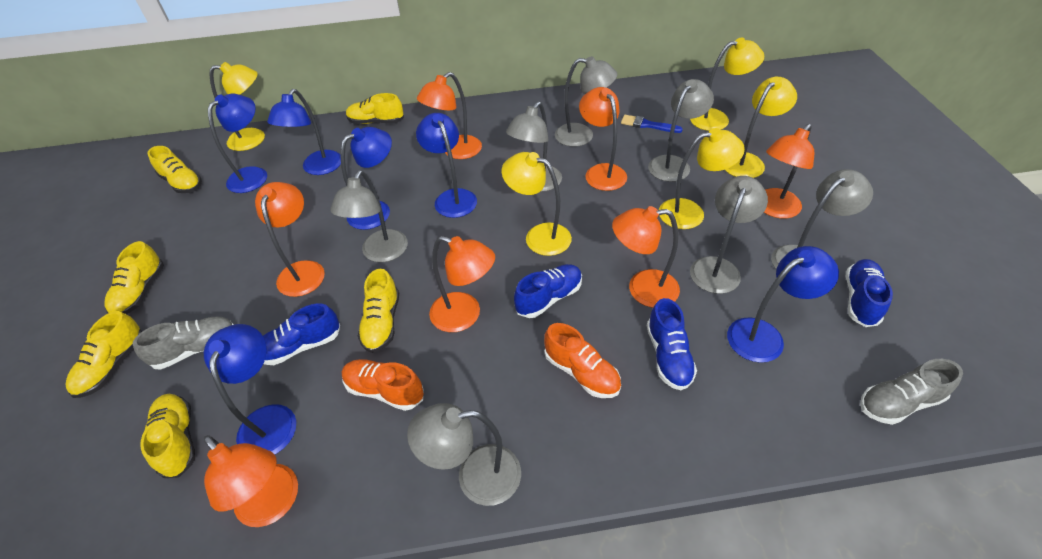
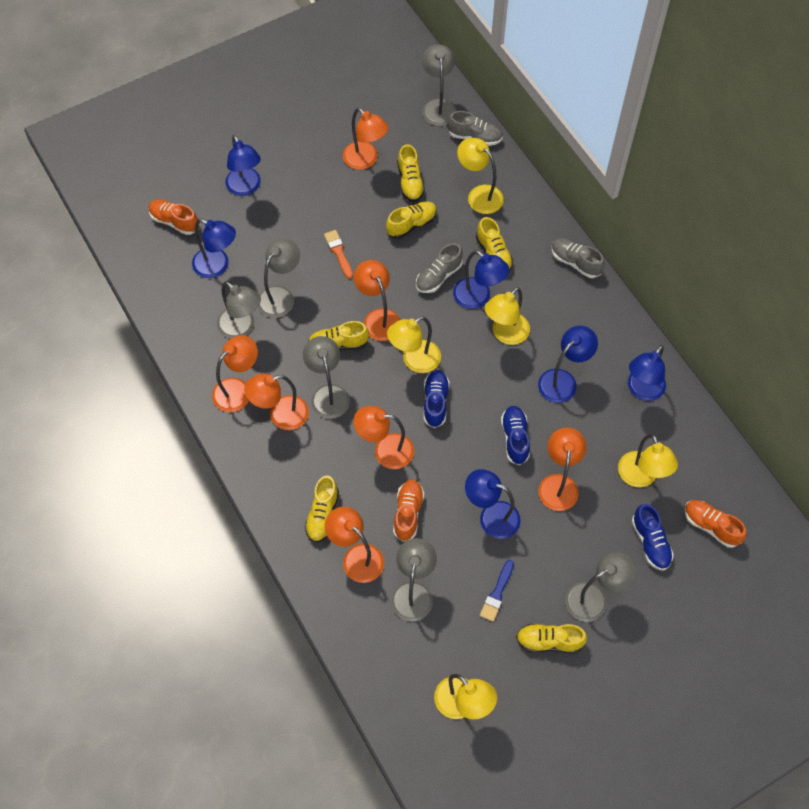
blue shoe: [263,303,340,365] [514,264,582,318] [647,298,697,390] [846,259,893,327] = 4 -> [424,370,450,428] [501,406,530,465] [632,504,674,571] = 3
grey lamp: [330,170,408,262] [407,403,521,506] [506,101,562,192] [555,56,617,147] [648,79,714,182] [690,176,768,294] [771,169,873,270] = 7 -> [217,281,261,339] [258,238,300,318] [303,336,350,419] [391,538,437,622] [422,44,457,126] [565,552,637,622] = 6
grey shoe: [133,317,234,369] [860,359,963,425] = 2 -> [416,243,463,293] [448,111,503,146] [551,238,605,278] = 3
orange brush: none = 0 -> [324,230,353,279] = 1
orange shoe: [342,359,424,411] [544,323,621,398] = 2 -> [148,200,199,235] [393,480,424,542] [684,500,746,548] = 3

